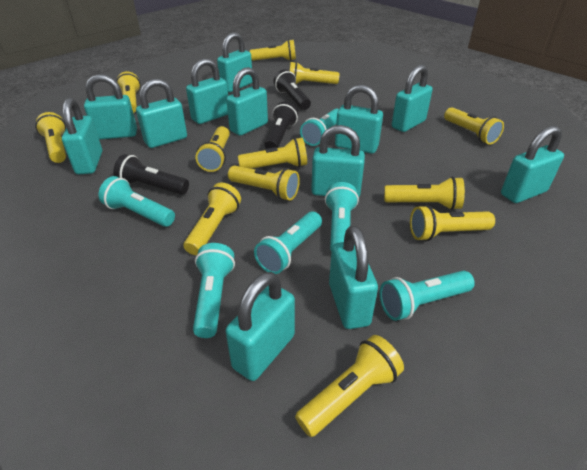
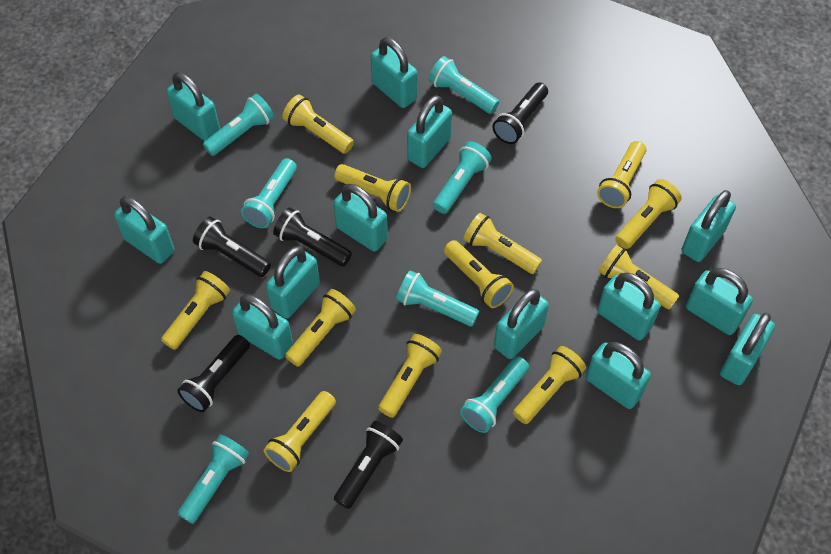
black flashlight: [113,154,189,195] [264,102,298,149] [274,69,311,110] = 3 -> [177,335,250,412] [193,216,271,277] [273,207,352,266] [334,421,403,509] [492,83,548,144] = 5
turquoise flashlight: [98,176,175,227] [193,243,235,338] [254,212,322,274] [300,109,339,146] [325,182,359,252] [379,271,475,321] = 6 -> [178,434,249,524] [203,94,274,156] [241,158,297,228] [396,270,479,326] [428,56,499,114] [433,141,492,214] [460,356,529,433] = 7
turquoise padlock: [62,98,102,174] [84,74,137,140] [136,79,187,148] [186,58,228,124] [217,32,252,92] [225,272,295,381] [226,67,268,136] [311,125,365,197] [329,225,378,329] [335,85,383,154] [392,65,433,132] [501,126,564,203] = 12 -> [114,196,175,264] [166,72,220,141] [232,294,293,360] [266,246,320,319] [333,184,388,252] [371,37,417,108] [407,95,452,168] [494,289,549,359] [586,342,651,409] [597,272,661,341] [682,190,736,262] [686,268,753,335] [720,313,775,385] = 13

